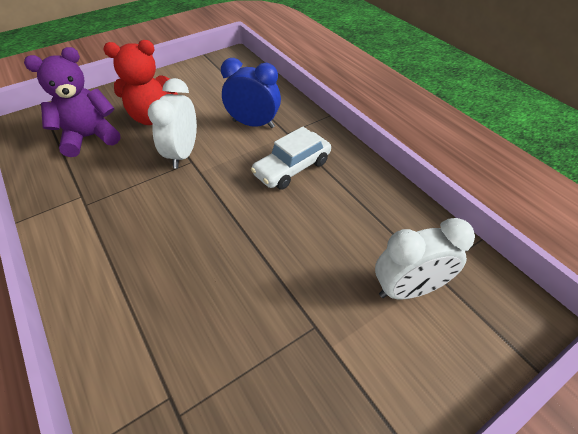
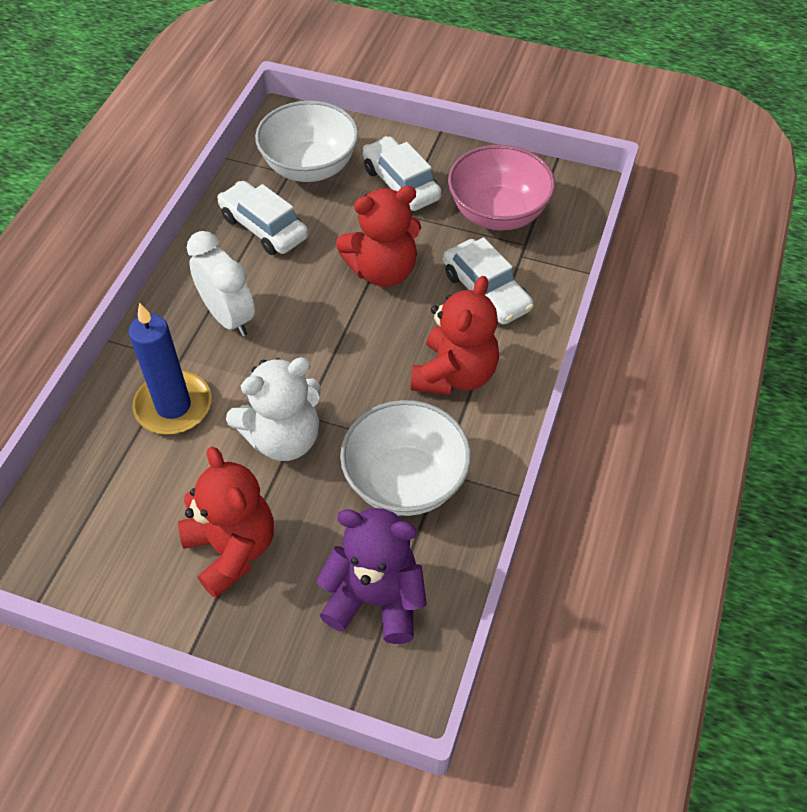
blue candle: none = 0 -> [129,303,212,434] = 1
blue clock: [221,58,281,128] = 1 -> none = 0
pink bowl: none = 0 -> [448,145,555,231] = 1
red teddy bear: [103,40,178,125] = 1 -> [178,447,274,598] [336,186,421,287] [411,276,499,395] = 3
white bowl: none = 0 -> [255,101,359,182] [340,400,471,516] = 2
white car: [251,126,331,190] = 1 -> [217,181,308,255] [363,136,442,211] [443,237,534,325] = 3
white clock: [148,78,197,169] [375,218,475,299] = 2 -> [187,231,255,337] = 1
white teddy bear: none = 0 -> [226,357,321,461] = 1

